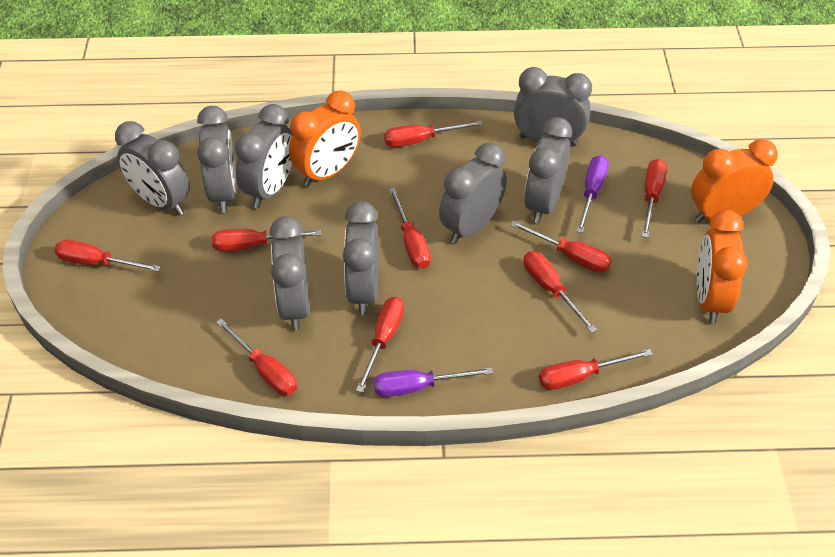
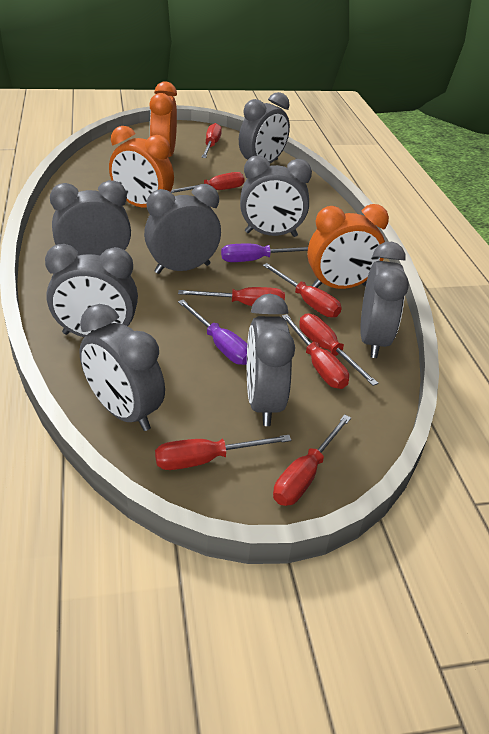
red screwdriver: [54,240,161,272] [212,229,321,251] [216,319,297,396] [356,297,404,393] [384,120,483,147] [389,188,431,269] [510,220,612,273] [523,251,597,333] [539,349,653,390] [642,159,667,238] = 10 -> [155,435,292,470] [171,172,245,193] [178,287,285,306] [202,123,222,158] [263,263,342,318] [273,414,351,506] [282,314,349,389] [299,313,378,386] = 8

